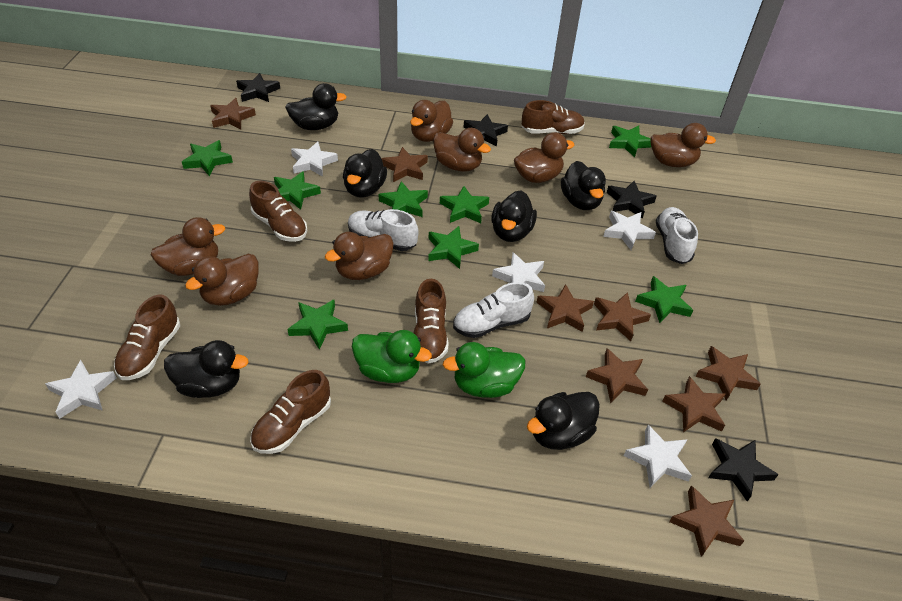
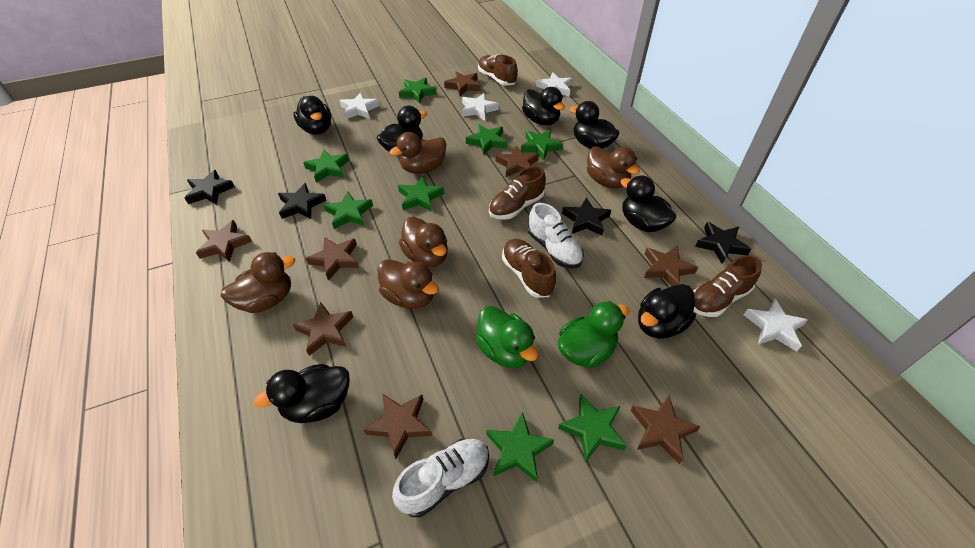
black duck: [164,340,249,398] [285,83,347,130] [343,149,387,198] [491,190,537,242] [527,392,600,450] [561,161,606,210] = 6 -> [254,364,350,423] [294,96,331,135] [377,106,427,152] [522,87,565,125] [570,101,620,149] [620,175,676,232] [638,284,696,339] = 7
brown duck: [151,217,225,276] [185,254,259,306] [325,232,394,280] [410,100,453,142] [433,128,491,171] [514,132,574,183] [650,123,716,167] = 7 -> [221,252,295,313] [378,259,439,309] [390,132,447,174] [399,217,448,267] [587,147,640,189] = 5
brown shoe: [114,294,180,380] [249,181,307,242] [250,370,331,454] [414,279,448,364] [522,100,585,134] = 5 -> [478,55,518,86] [489,166,546,220] [502,239,556,298] [693,255,762,317] = 4
white shoe: [348,209,419,251] [453,282,534,338] [656,207,698,264] = 3 -> [392,439,489,517] [528,203,584,268] = 2
white star: [45,360,116,419] [291,141,338,177] [492,252,545,292] [603,211,656,250] [624,425,692,488] = 5 -> [340,92,379,119] [462,93,499,121] [536,73,573,96] [744,299,808,352] = 4

